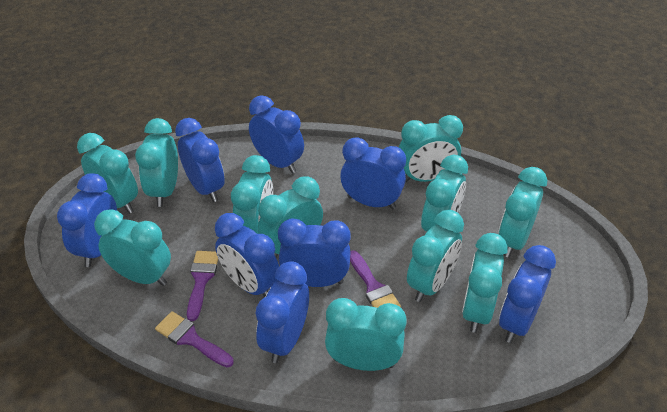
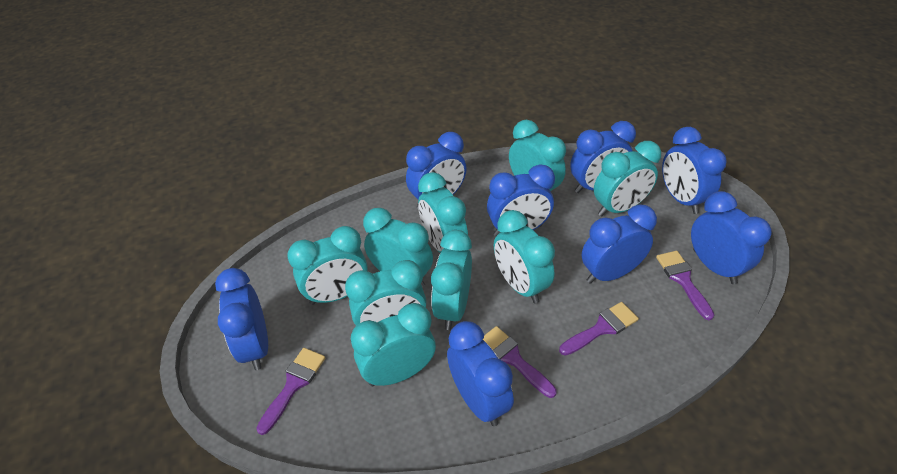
purple brush: [155,311,234,368] [187,251,218,321] [350,250,401,308] = 3 -> [256,348,325,435] [483,326,557,398] [559,302,639,356] [656,251,714,320] = 4
turquoise clock: [77,133,138,214] [94,209,171,286] [135,118,178,207] [231,155,273,234] [258,176,323,258] [325,298,407,371] [399,115,463,182] [407,210,464,302] [421,155,468,232] [462,233,508,333] [498,167,547,257] = 11 -> [287,226,368,305] [345,260,427,326] [351,303,436,386] [363,208,433,288] [418,172,468,253] [431,230,472,330] [494,210,555,303] [509,120,566,191] [594,141,661,216] = 9

